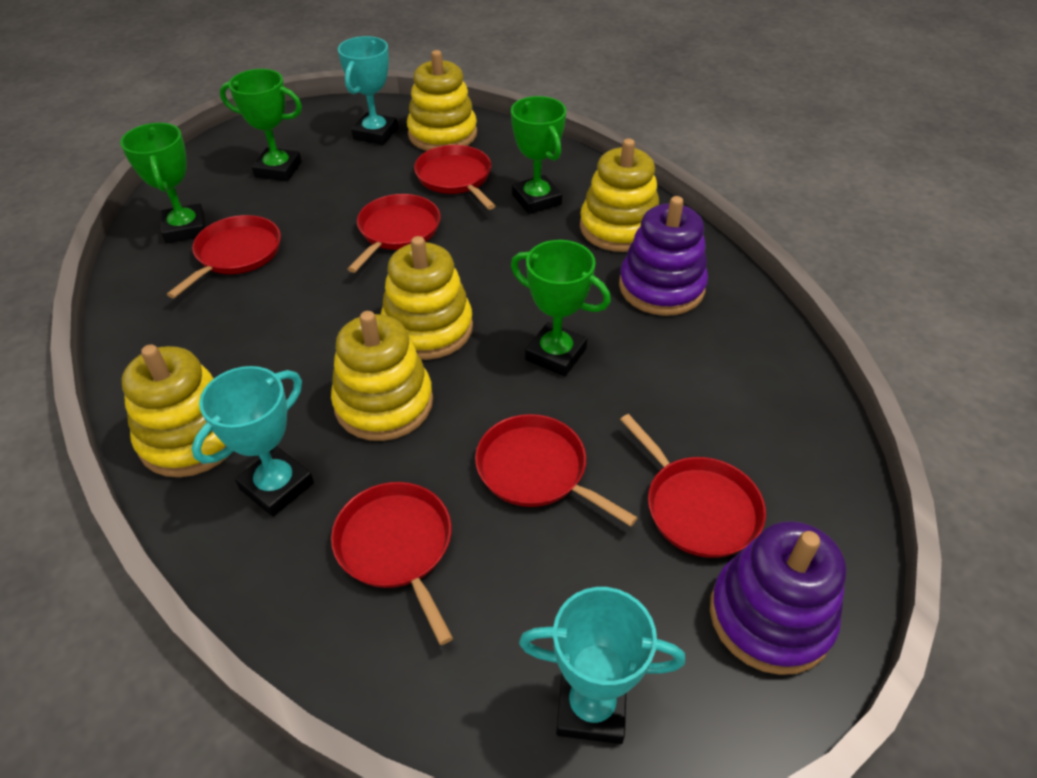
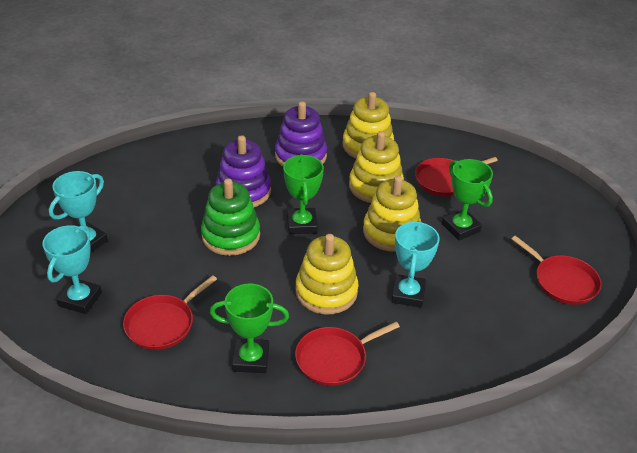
green stacking toy: none = 0 -> [201,179,260,256] = 1
green trophy: [120,123,206,243] [220,69,302,181] [511,96,566,214] [511,240,611,376] = 4 -> [210,284,289,373] [283,154,324,234] [442,159,493,241] = 3
red pan: [167,215,281,298] [331,482,453,645] [348,194,440,273] [414,145,495,210] [475,414,638,527] [620,414,766,558] = 6 -> [123,275,217,350] [295,322,400,386] [415,157,498,197] [512,236,601,305] = 4
yellow stacking toy: [122,344,232,477] [331,311,433,441] [381,236,473,360] [407,50,477,151] [580,138,659,252] = 5 -> [296,234,358,314] [342,92,394,159] [349,131,404,203] [363,176,421,252] = 4

